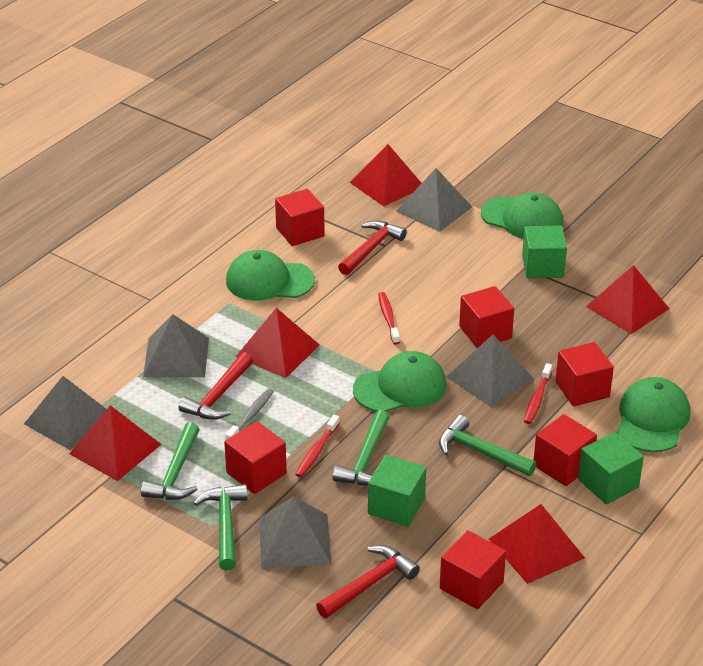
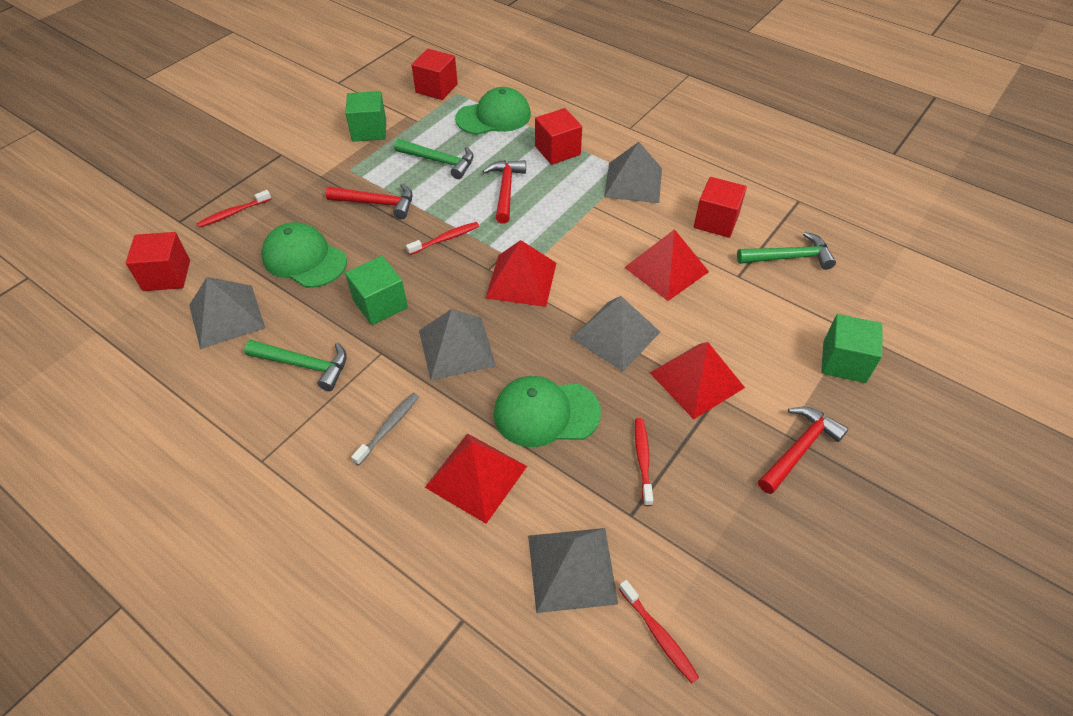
green cap: [226,250,315,301] [353,351,447,412] [481,193,563,239] [617,377,690,452] = 4 -> [261,222,347,288] [455,87,531,135] [493,376,601,447] = 3
green hammer: [141,422,200,500] [194,484,248,570] [333,410,390,485] [439,415,536,476] = 4 -> [244,340,347,391] [394,139,474,179] [737,232,836,270] = 3
red cube: [224,421,287,494] [275,189,325,246] [440,530,506,609] [459,286,514,348] [533,414,597,486] [555,342,614,406] = 6 -> [126,232,190,291] [412,49,458,100] [535,108,582,165] [694,177,747,238] = 4
red pyramid: [70,405,162,481] [236,308,320,378] [350,144,422,206] [489,504,585,584] [586,265,670,334] = 5 -> [425,433,527,524] [486,240,556,307] [624,229,709,301] [650,342,745,419] = 4
red toothbrush: [295,415,340,478] [378,292,400,345] [524,363,552,424] = 3 -> [197,190,271,228] [406,222,479,255] [619,580,699,683] [635,418,653,506] = 4

